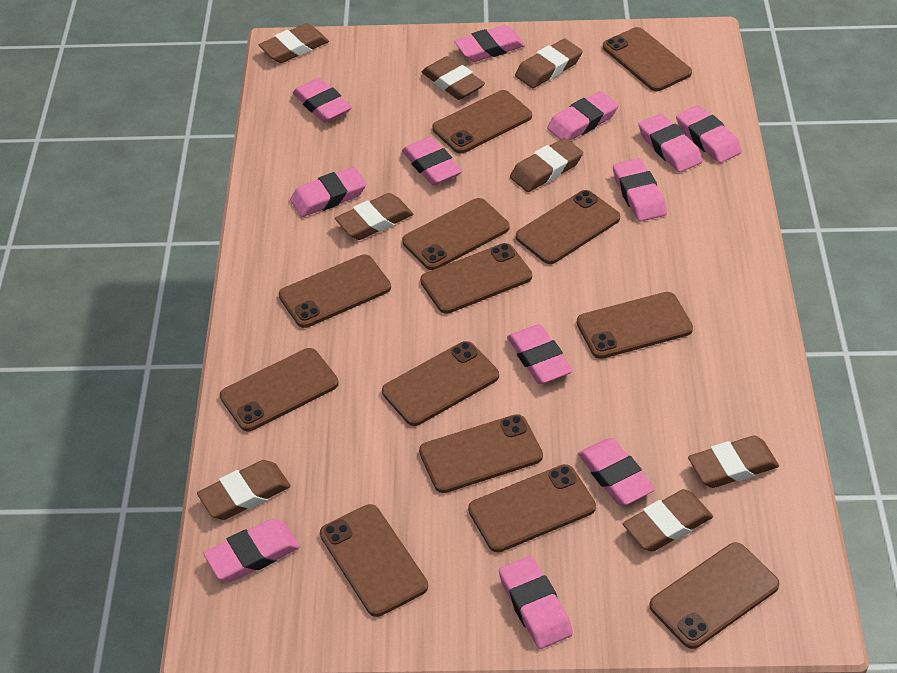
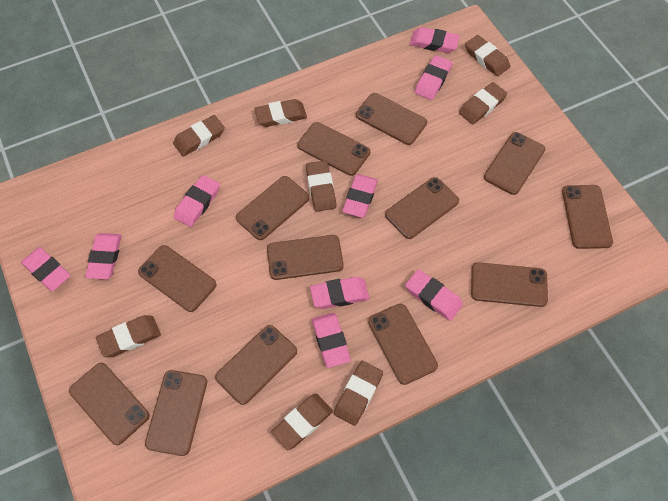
pink eraser: [203,519,300,582] [290,167,367,217] [293,78,352,123] [402,137,462,185] [454,25,525,62] [499,556,573,649] [507,324,573,384] [547,91,619,141] [578,438,655,505] [613,158,667,222] [639,113,702,172] [676,105,742,163] = 12 -> [21,247,71,291] [85,233,121,279] [174,175,220,227] [310,277,369,309] [312,313,351,368] [342,174,378,218] [405,269,463,321] [410,27,460,53] [415,55,453,100] = 9

